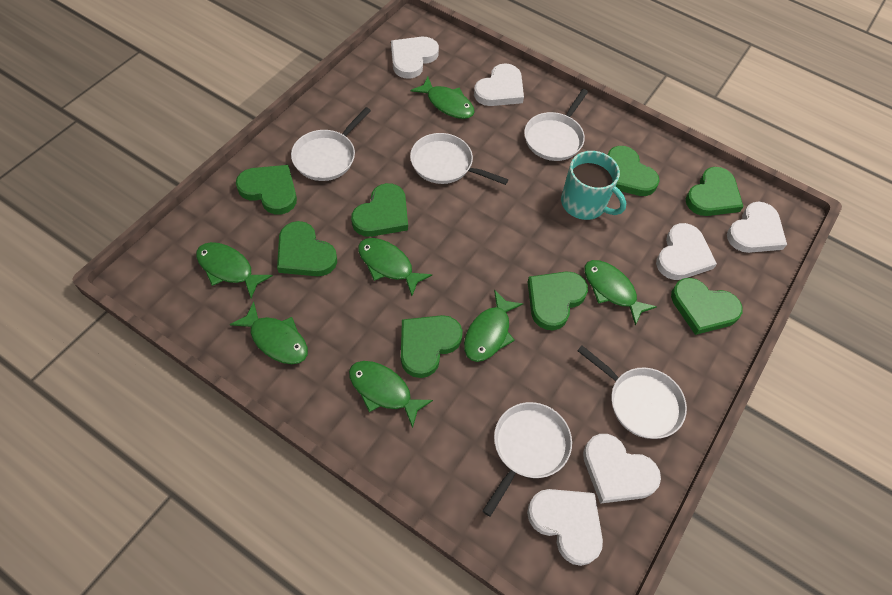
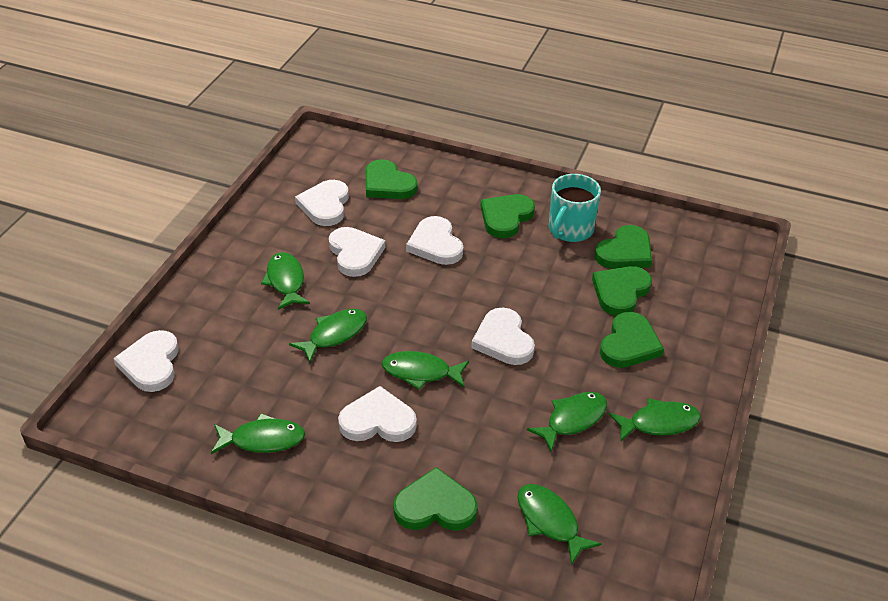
green heart: [236,165,297,214] [277,221,337,276] [351,183,408,237] [401,315,463,378] [528,271,588,330] [608,146,660,196] [671,278,743,335] [686,167,744,216] = 8 -> [365,159,418,199] [393,467,478,531] [481,194,535,238] [592,266,652,316] [595,225,652,269] [600,312,664,368] = 6
white pan: [291,107,371,181] [410,133,508,185] [482,402,572,517] [524,89,588,161] [577,346,687,439] = 5 -> none = 0

